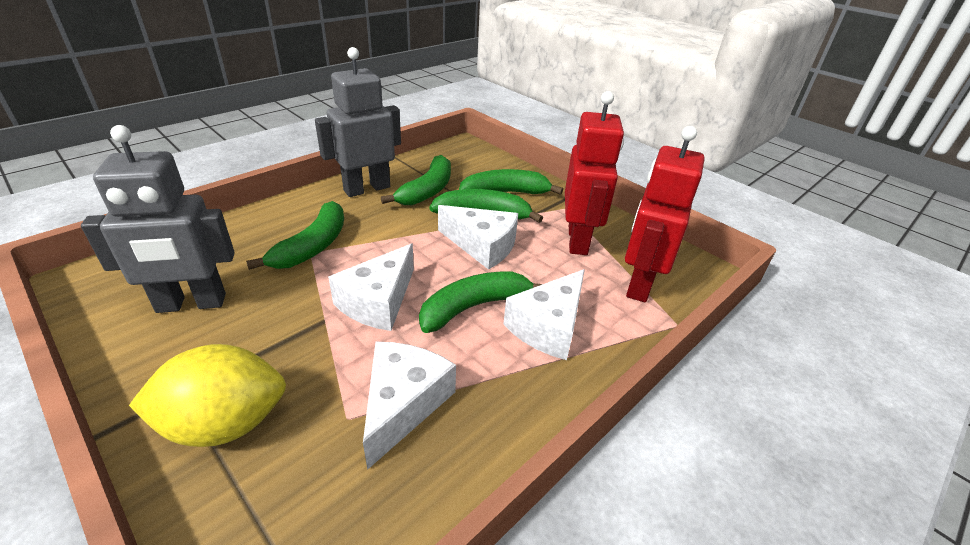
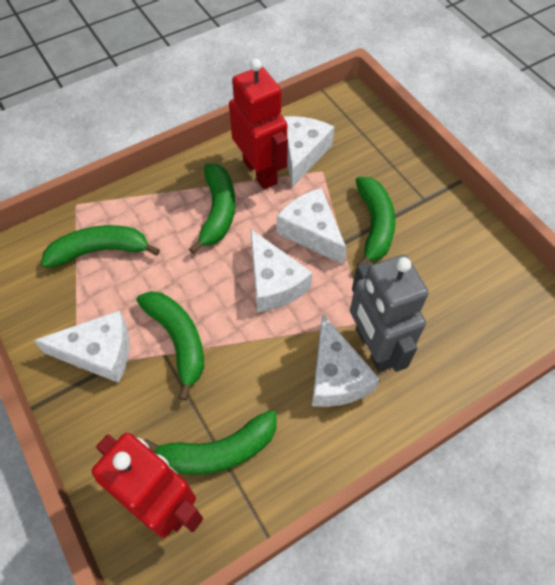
grey robot: [81,125,235,313] [315,47,401,197] = 2 -> [350,254,429,372] = 1
white cheese: [328,244,414,331] [363,342,456,470] [438,205,518,270] [503,269,585,360] = 4 -> [33,310,129,383] [250,229,312,312] [276,188,347,265] [283,116,334,187] [312,314,380,407] = 5
yellow lemon: [129,344,286,447] = 1 -> none = 0

